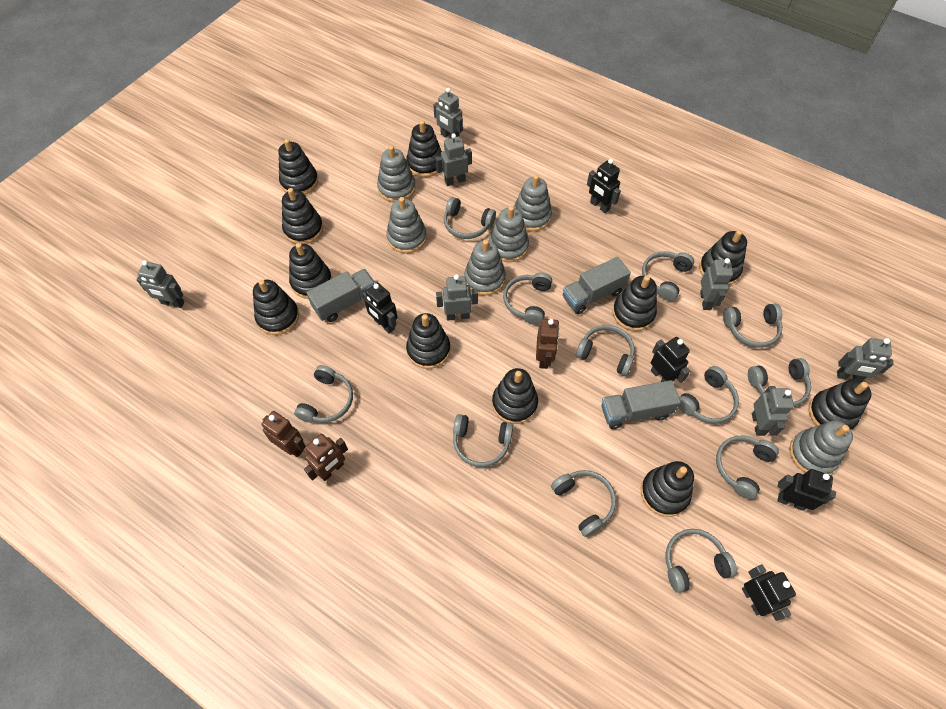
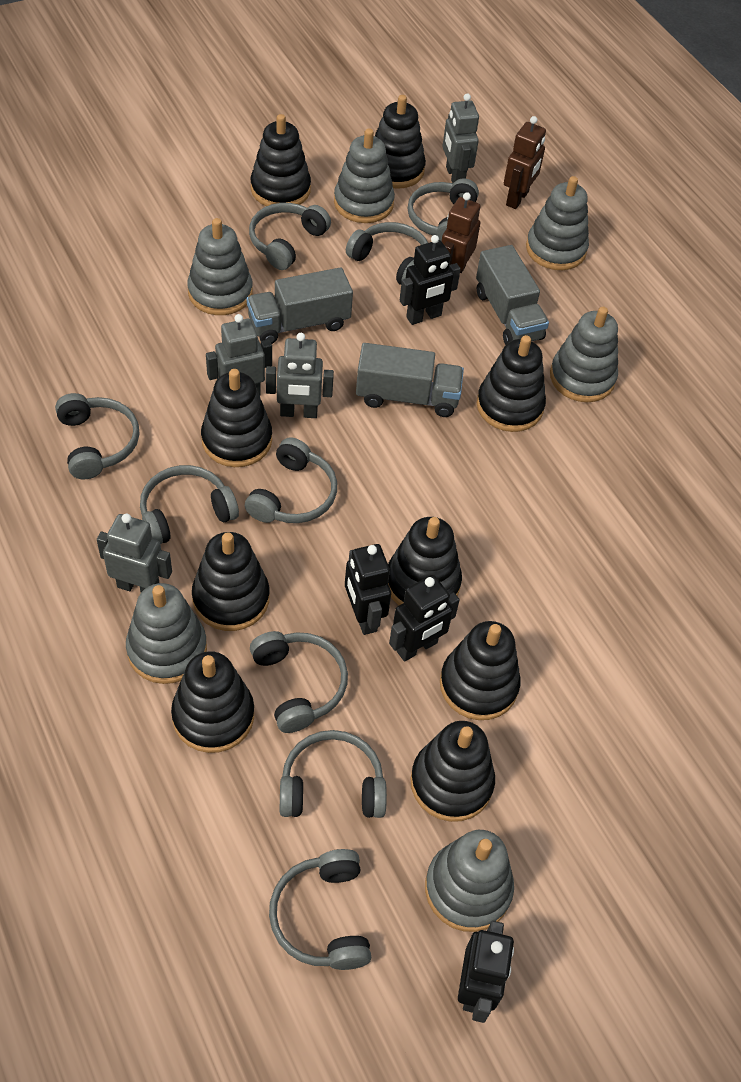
black robot: [363,283,397,334] [587,159,621,213] [651,337,690,383] [742,564,796,621] [777,469,836,511] = 5 -> [345,544,391,635] [389,575,460,662] [400,235,461,325] [458,921,514,1023] = 4
black stacking toy: [253,280,299,335] [279,139,318,195] [282,188,323,244] [289,243,332,299] [406,120,442,177] [406,313,451,369] [492,368,538,424] [613,276,657,331] [641,461,694,517] [699,230,747,285] [808,379,871,430] = 11 -> [171,651,254,753] [192,532,269,631] [201,369,272,467] [251,114,311,206] [375,95,426,189] [388,517,462,605] [410,721,495,822] [440,621,521,720] [477,335,546,432] = 9
brown robot: [262,411,306,457] [304,434,348,481] [536,319,560,369] = 3 -> [442,192,481,273] [504,116,546,209] = 2
grey headphones: [294,365,353,423] [444,197,496,239] [453,414,513,467] [503,272,552,325] [551,470,616,537] [576,325,635,376] [642,251,694,301] [666,529,737,593] [678,366,739,424] [716,435,779,499] [723,304,782,348] [748,358,811,407] = 12 -> [55,393,139,479] [140,465,239,544] [245,437,337,523] [249,203,331,270] [250,631,348,733] [269,849,371,970] [280,730,387,818] [346,222,428,285] [408,178,479,241] = 9
grey robot: [137,260,185,308] [433,88,463,138] [436,133,472,186] [436,275,478,320] [700,258,733,310] [752,386,794,436] [837,338,894,381] = 7 -> [97,514,172,592] [206,314,272,395] [266,333,334,418] [442,93,479,183] = 4

